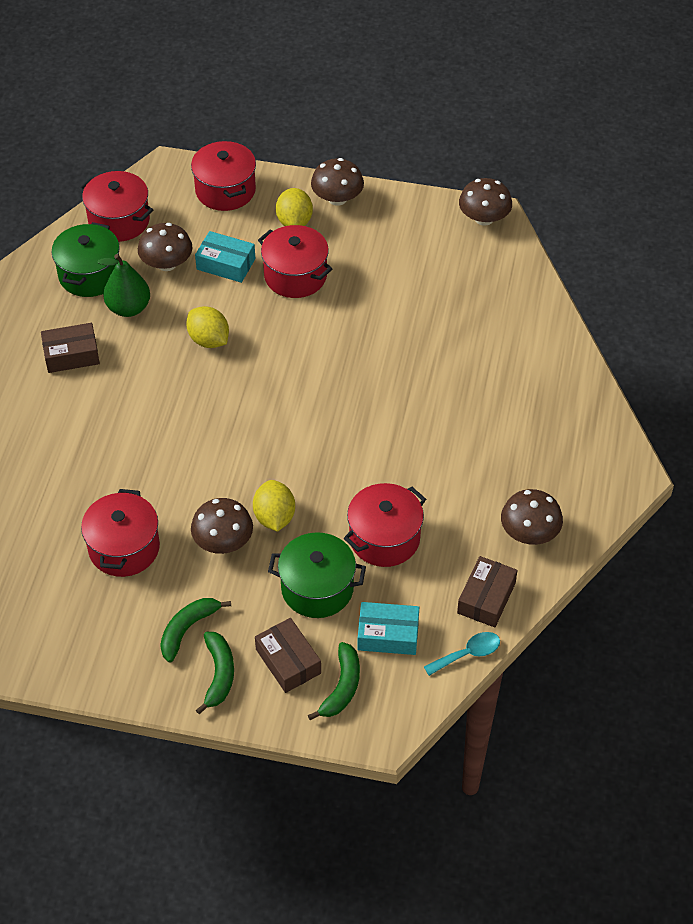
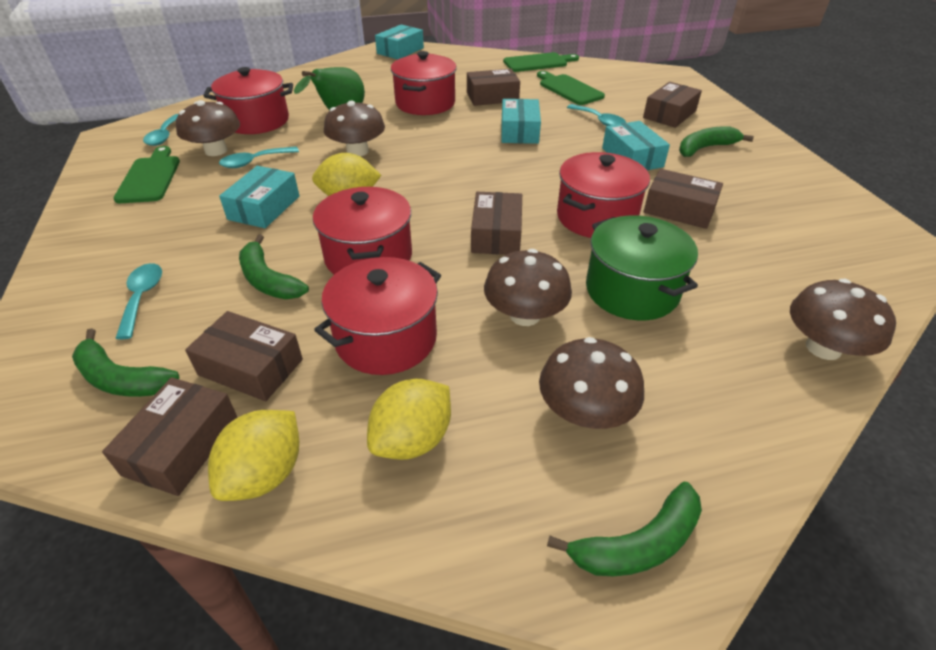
brown box: [41,323,100,373] [255,618,321,693] [457,556,518,628] = 3 -> [102,377,238,496] [185,311,303,401] [467,69,520,106] [471,192,522,255] [643,82,702,128] [644,169,723,229] = 6
green banana: [160,598,231,663] [196,632,234,714] [308,642,360,720] = 3 -> [72,328,180,397] [239,234,309,299] [547,482,702,576] [679,126,754,157] = 4
green cutting board: none = 0 -> [113,146,180,203] [503,52,579,72] [537,71,605,105] = 3
green pot: [51,222,120,297] [268,532,366,618] = 2 -> [586,215,698,320] = 1
turquoise box: [195,231,255,283] [357,602,419,655] = 2 -> [219,166,299,228] [375,25,424,59] [501,99,541,144] [602,121,670,170] = 4
turquoise spoon: [424,632,500,676] = 1 -> [115,263,162,339] [143,114,178,146] [219,146,299,168] [567,104,626,126] = 4

